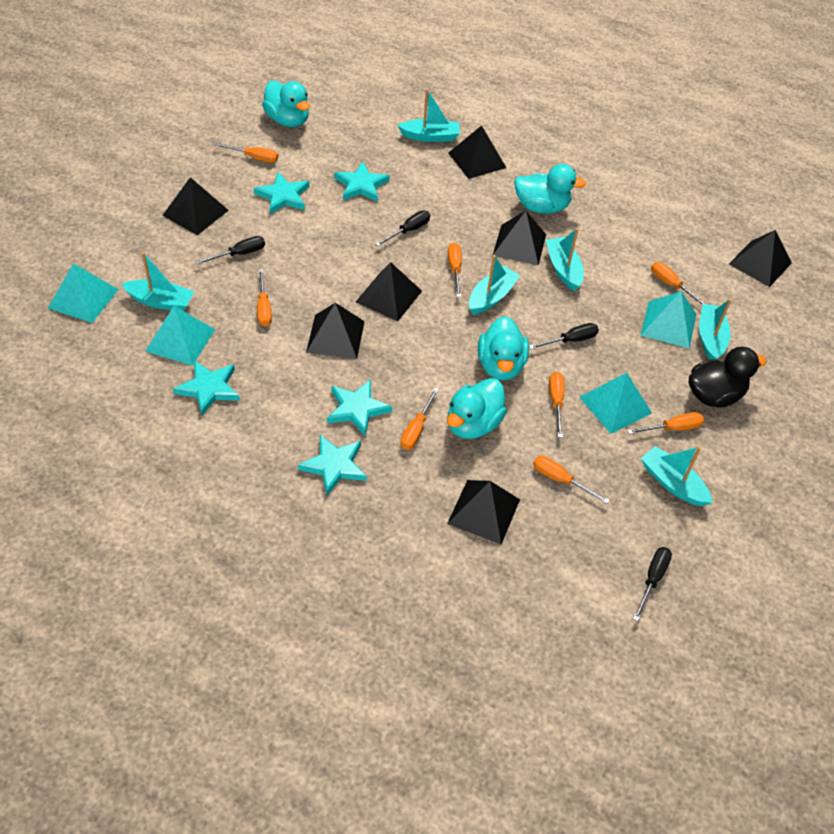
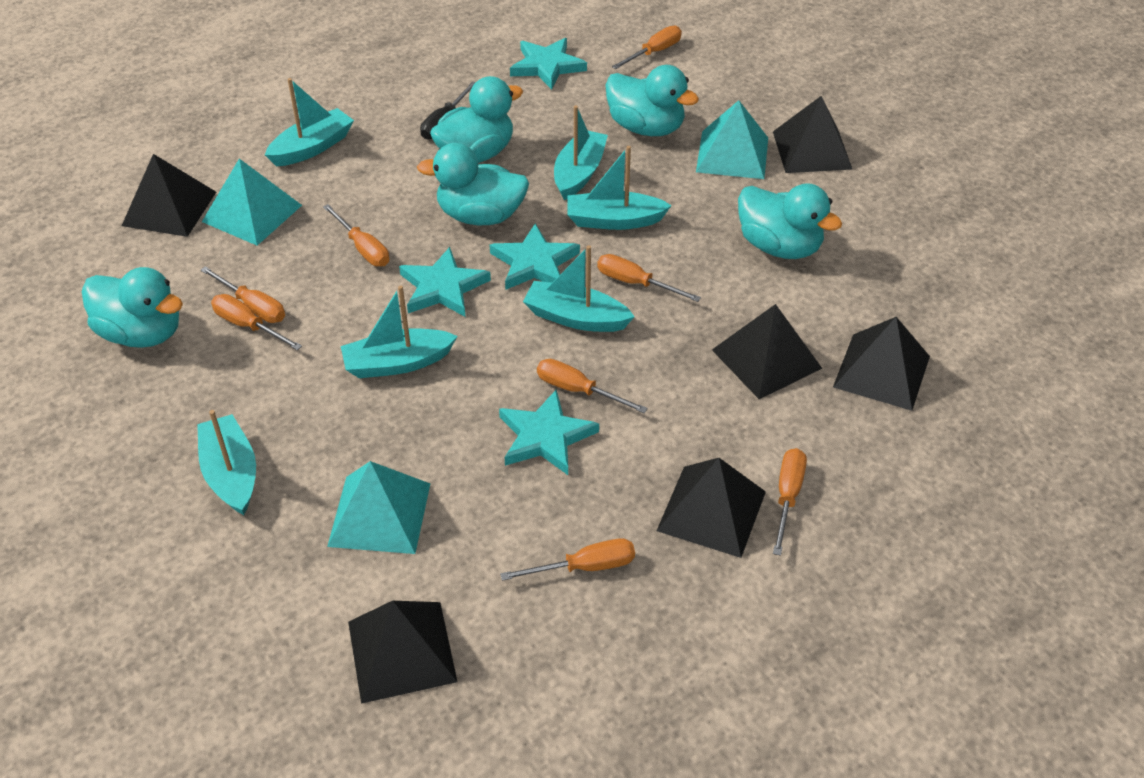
black duck: [689,347,766,408] = 1 -> none = 0
black pyramid: [162,177,229,235] [306,303,365,359] [356,262,422,321] [447,480,520,544] [448,125,506,179] [492,211,546,266] [729,230,792,287] = 7 -> [122,154,216,237] [348,601,458,704] [657,458,766,558] [712,304,822,399] [773,96,853,173] [833,317,930,411] = 6
black screwdriver: [196,236,265,265] [376,210,430,246] [529,323,599,349] [633,547,672,621] = 4 -> [420,81,476,140] = 1
turquoise duck: [262,81,310,127] [447,378,507,439] [478,316,529,380] [514,164,586,214] = 4 -> [82,267,183,348] [417,143,529,225] [430,76,523,163] [605,65,699,136] [738,183,842,259] = 5
turquoise pyramid: [48,263,119,323] [146,306,215,366] [579,373,652,434] [640,291,696,349] = 4 -> [202,159,302,246] [327,461,430,554] [696,100,768,179] = 3
turquoise star: [173,360,240,416] [254,172,309,214] [298,435,366,495] [327,379,392,436] [334,162,390,202] = 5 -> [399,247,491,317] [490,223,580,290] [499,389,599,475] [510,38,587,90] = 4

